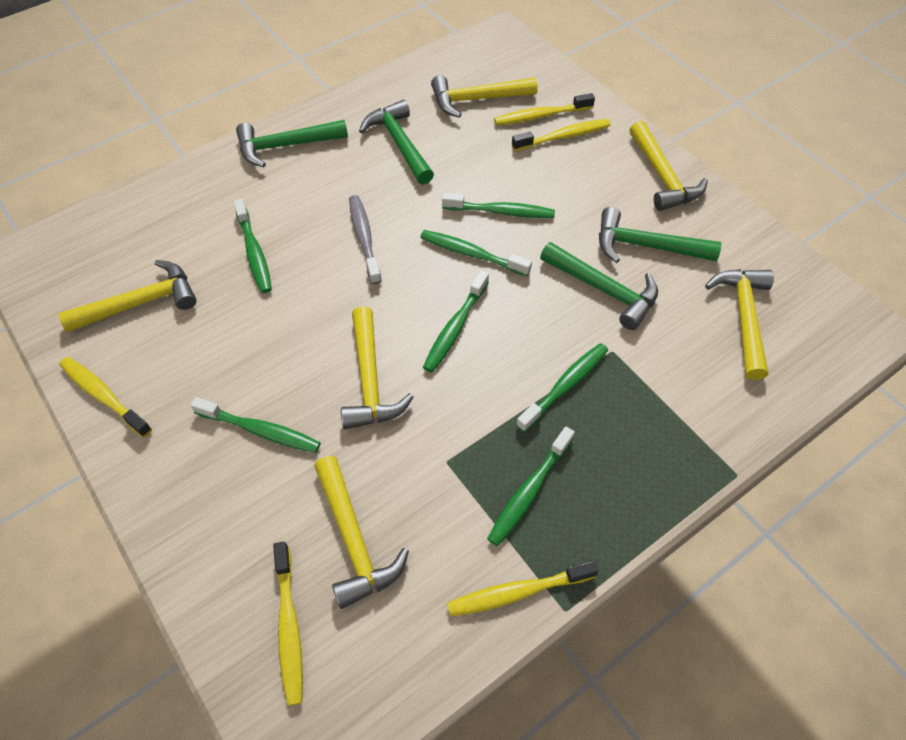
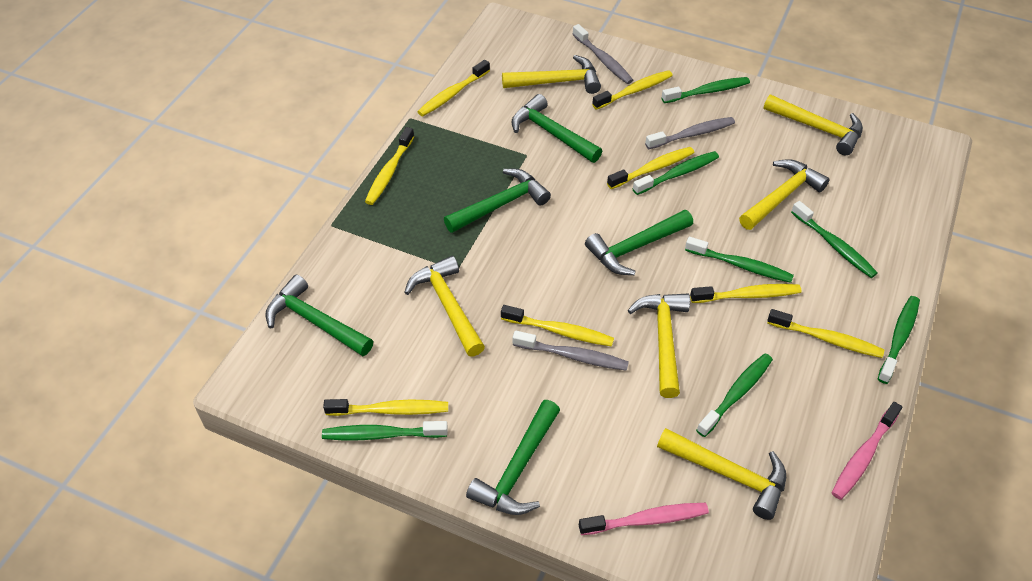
green hammer: [236,120,348,167] [359,100,434,185] [540,242,658,330] [599,207,721,263] = 4 -> [265,275,373,356] [444,169,551,233] [466,400,560,515] [512,94,602,163] [585,210,693,275] = 5
grey toothbrush: [349,195,382,285] = 1 -> [513,331,629,371] [572,24,633,84] [645,117,735,149] = 3
pink toothbrush: none = 0 -> [579,503,709,535] [832,402,902,500] = 2
yellow toothbrush: [60,357,152,438] [273,541,303,706] [447,561,598,617] [494,93,595,126] [512,119,611,151] = 5 -> [323,399,448,416] [365,127,414,205] [417,60,490,116] [501,305,614,347] [592,70,673,110] [607,147,695,189] [690,284,801,303] [767,309,884,358] = 8

